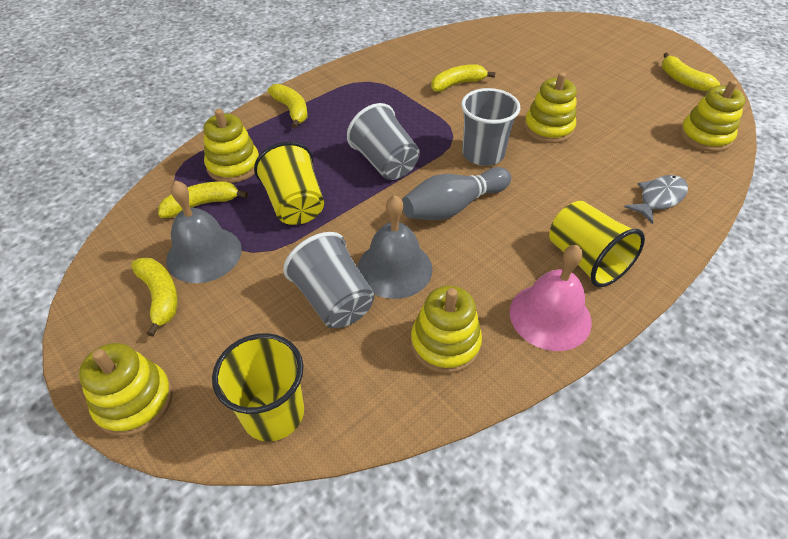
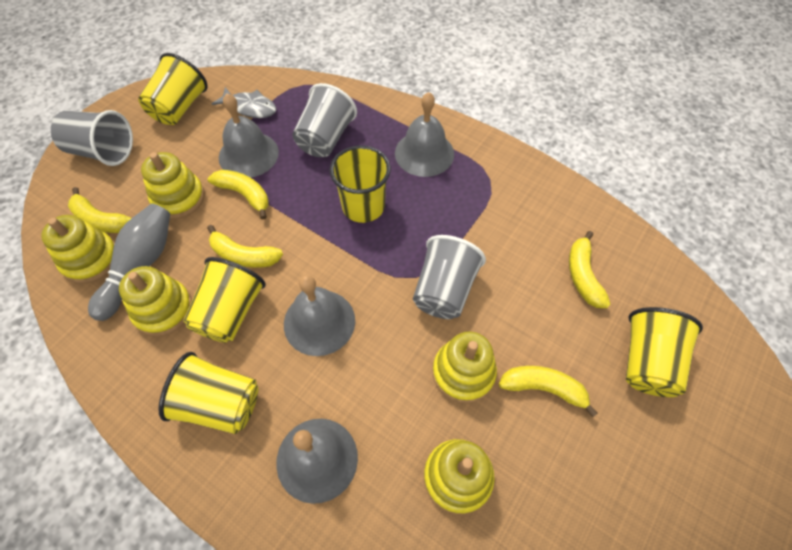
grey bell: [166,180,242,283] [357,195,433,299] = 2 -> [219,94,279,178] [276,419,358,504] [284,275,355,356] [395,92,454,177] = 4
pink bell: [510,245,592,351] = 1 -> none = 0
yellow cup: [212,333,304,441] [254,142,324,225] [549,201,645,287] = 3 -> [138,53,208,125] [158,352,258,434] [183,257,266,343] [330,145,391,223] [626,307,703,397] = 5

